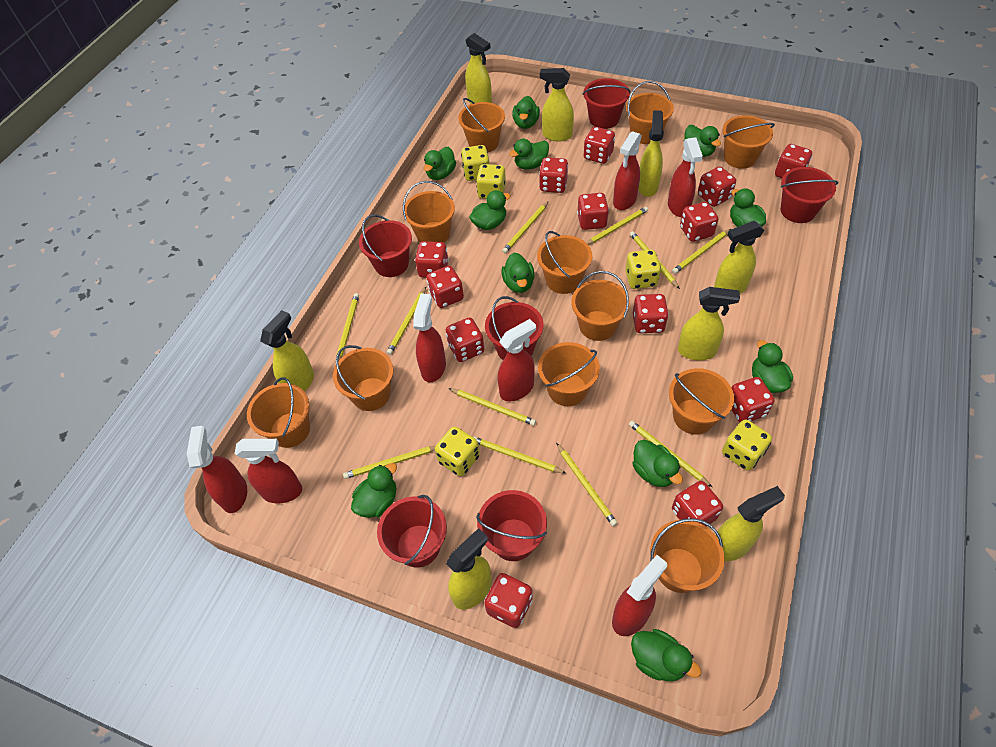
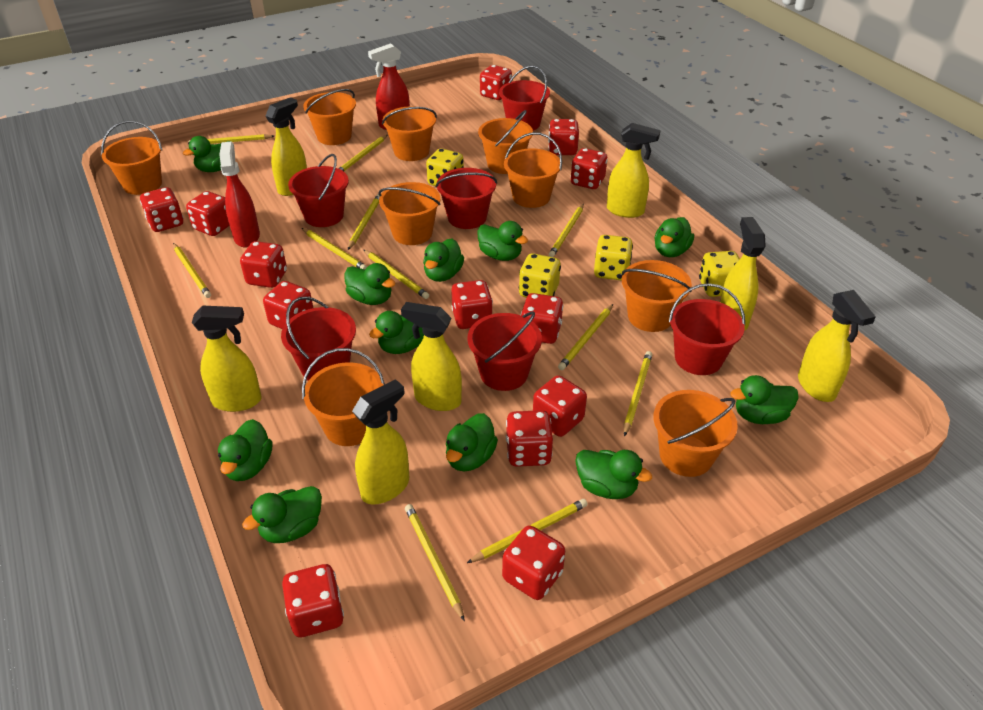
orange bucket: [247,377,310,448] [333,345,393,411] [403,181,455,243] [458,98,505,152] [537,231,592,294] [538,342,600,406] [571,271,630,341] [626,81,674,144] [650,518,725,593] [669,368,734,435] [722,115,775,169] = 11 -> [101,120,162,195] [302,348,385,446] [303,89,356,145] [378,182,440,245] [382,106,437,161] [478,110,533,174] [504,132,562,208] [622,260,692,332] [654,390,738,477] = 9
red spray bottle: [187,426,247,513] [235,439,302,503] [413,293,446,382] [498,319,536,402] [612,555,667,636] [613,131,642,210] [668,137,703,217] = 7 -> [219,142,260,247] [368,43,410,130] = 2
yellow dice: [435,426,480,476] [461,145,489,181] [476,164,506,199] [625,250,661,289] [722,420,772,471] = 5 -> [426,148,464,186] [519,253,561,298] [594,235,633,281] [699,251,740,297] = 4
yellow spray bottle: [260,310,314,391] [446,528,491,610] [465,33,492,104] [540,68,574,141] [638,110,664,197] [678,287,740,360] [714,221,765,294] [716,486,785,561] = 8 -> [192,306,262,412] [266,97,307,196] [352,379,409,505] [401,302,462,411] [607,123,661,218] [720,217,766,331] [798,290,876,402] = 7

